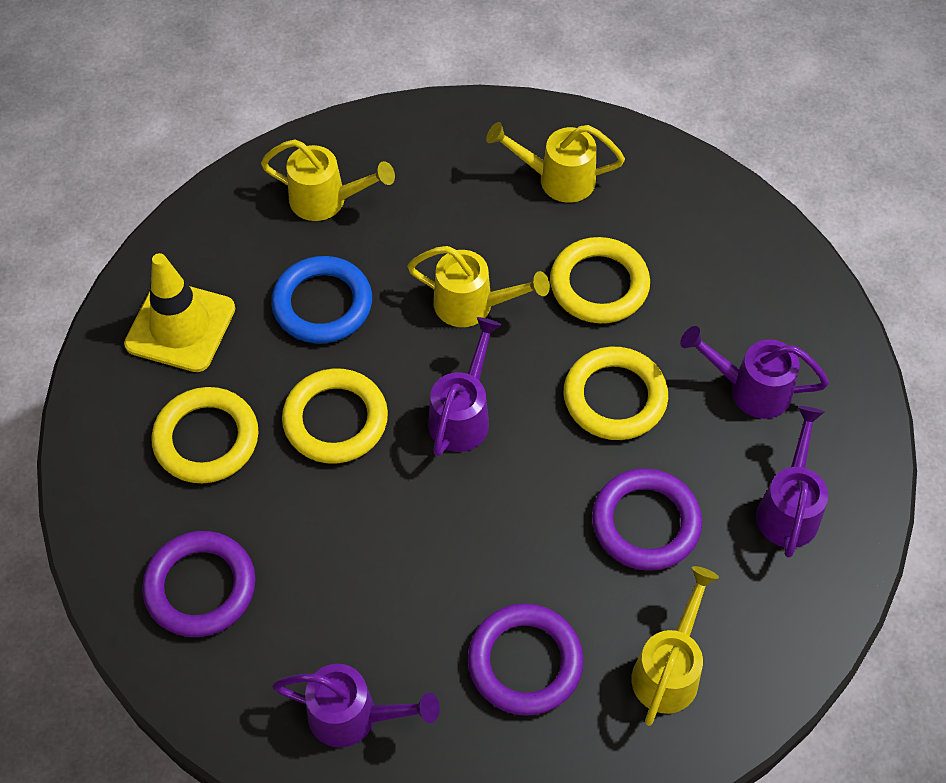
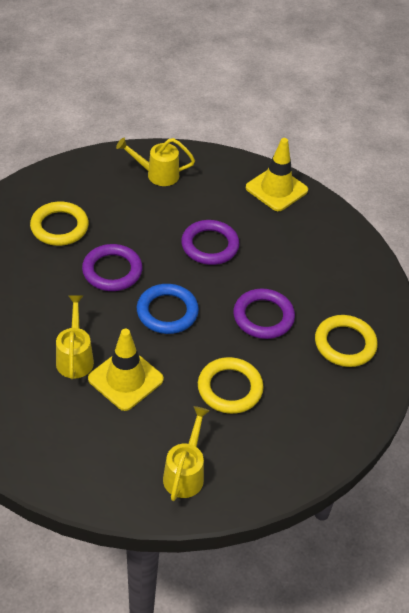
purple watering can: [272,664,440,748] [428,317,501,456] [680,326,829,419] [756,406,828,558] = 4 -> none = 0
yellow ring: [151,387,258,483] [282,368,388,464] [550,237,650,324] [564,347,668,440] = 4 -> [30,201,89,246] [198,357,263,414] [315,315,378,367] = 3
yellow traffic cone: [124,253,235,372] = 1 -> [88,329,164,411] [246,138,308,211] = 2
yellow watering can: [261,140,395,221] [407,246,550,327] [486,122,625,203] [631,566,719,726] = 4 -> [56,295,94,379] [116,138,195,186] [163,406,210,501] = 3

